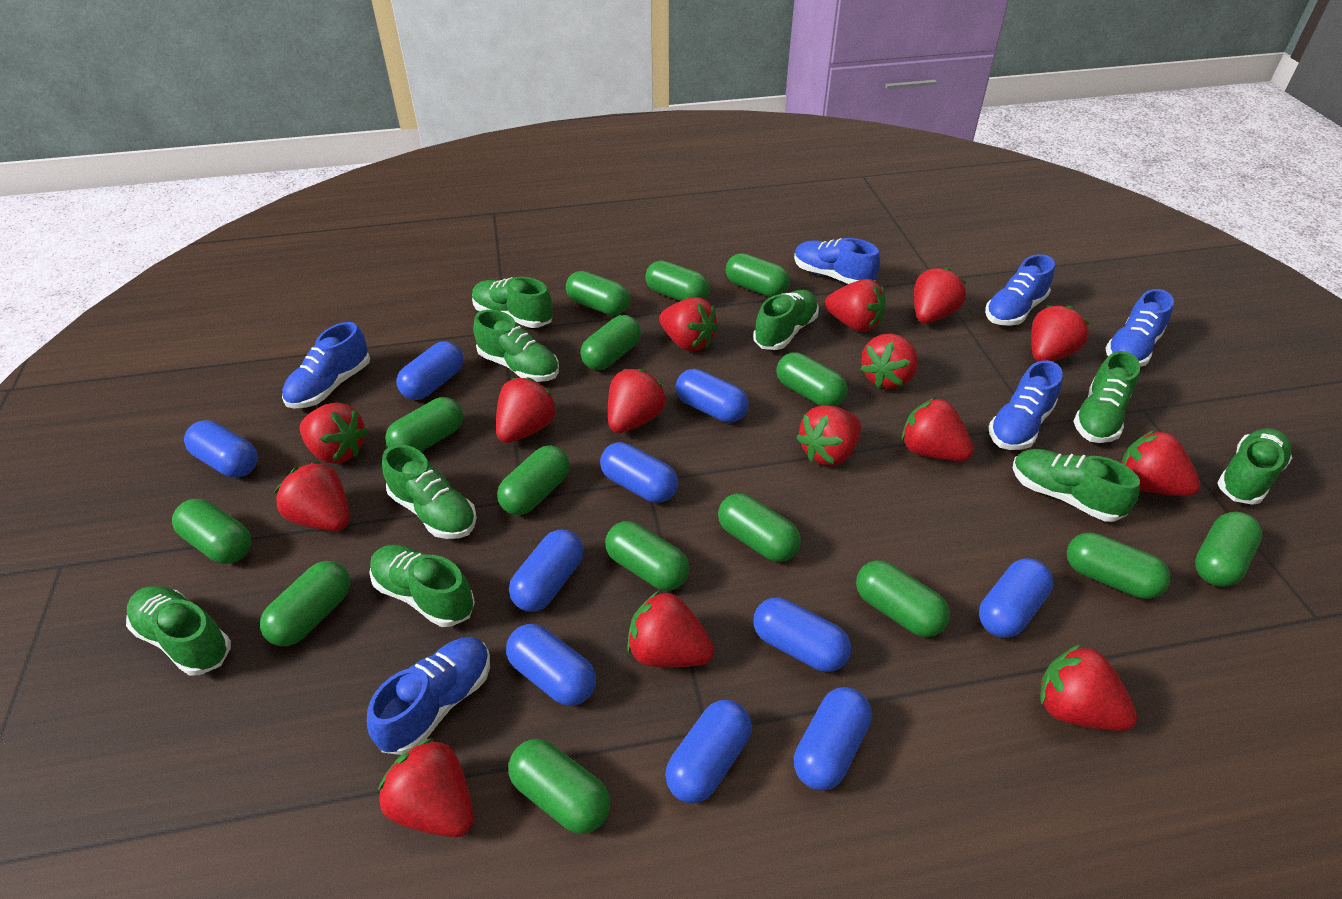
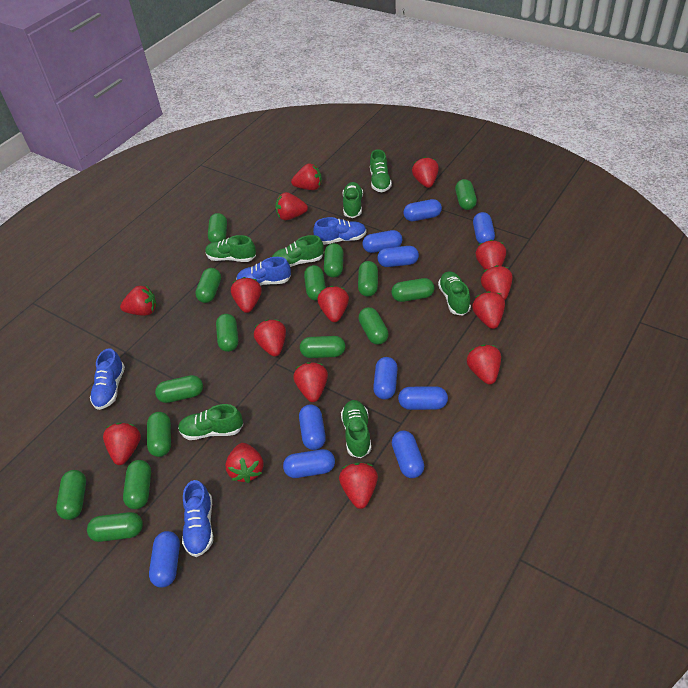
blue shoe: [282,322,370,409] [367,637,490,755] [794,238,880,284] [985,254,1055,326] [989,360,1063,450] [1105,289,1174,367] = 6 -> [90,348,125,410] [182,480,213,557] [236,257,291,286] [313,217,367,245] = 4
green shoe: [126,586,231,675] [369,545,475,627] [382,444,477,539] [472,277,553,328] [473,310,559,382] [753,290,819,350] [1013,449,1140,522] [1073,351,1140,443] [1218,428,1292,505] = 9 -> [178,404,243,440] [205,235,256,262] [272,235,324,267] [341,400,371,458] [343,182,363,218] [370,149,392,192] [438,271,471,316] = 7

